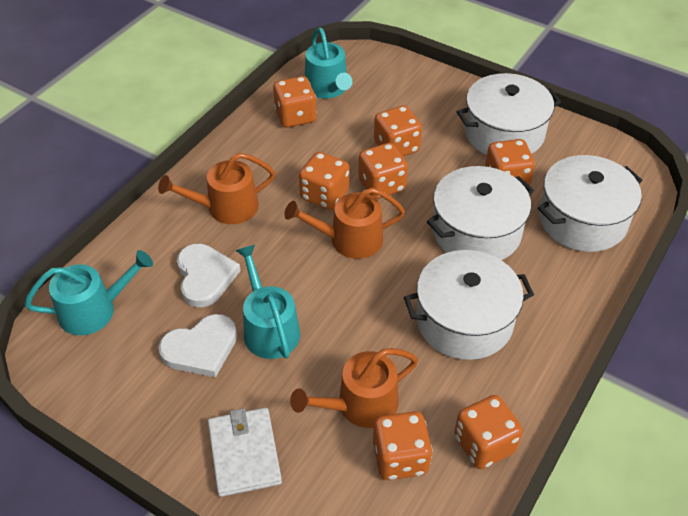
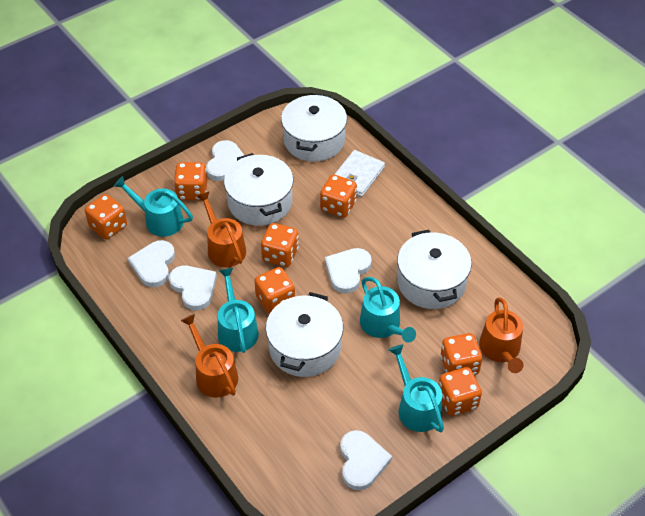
turquoise watering can: [25,250,153,335] [235,245,300,359] [305,27,352,98] = 3 -> [114,176,193,237] [218,268,259,353] [360,277,416,342] [389,344,444,432] = 4
white heart: [158,314,237,377] [177,244,241,307] = 2 -> [128,240,175,287] [169,266,217,310] [206,140,244,181] [325,248,372,293] [340,430,392,490] = 5

